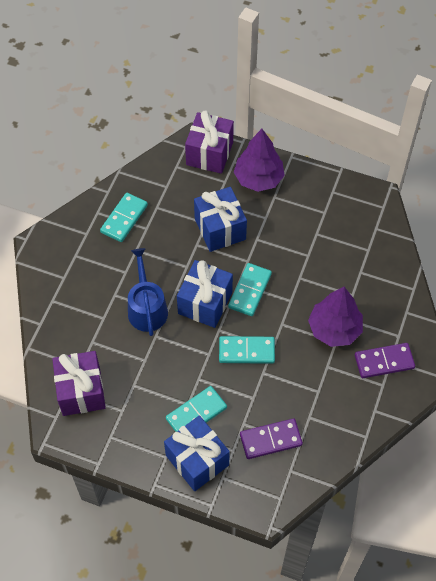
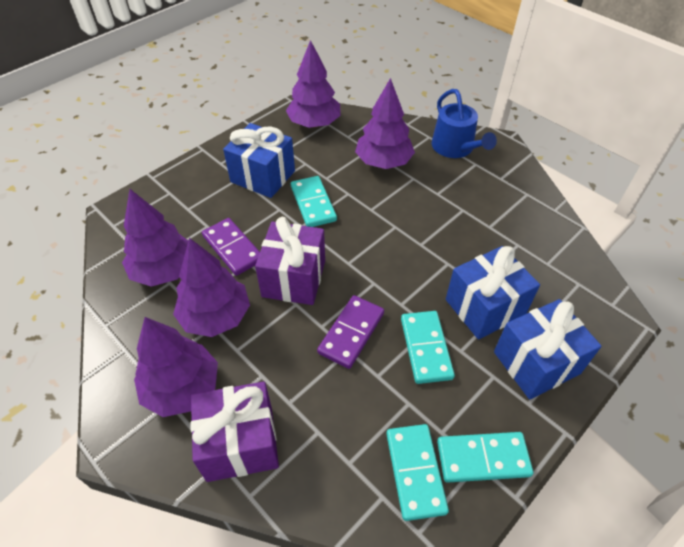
purple tree: [234,129,285,192] [308,287,363,347] = 2 -> [122,189,188,287] [134,317,218,417] [173,238,250,337] [286,40,341,128] [355,78,415,169] = 5

